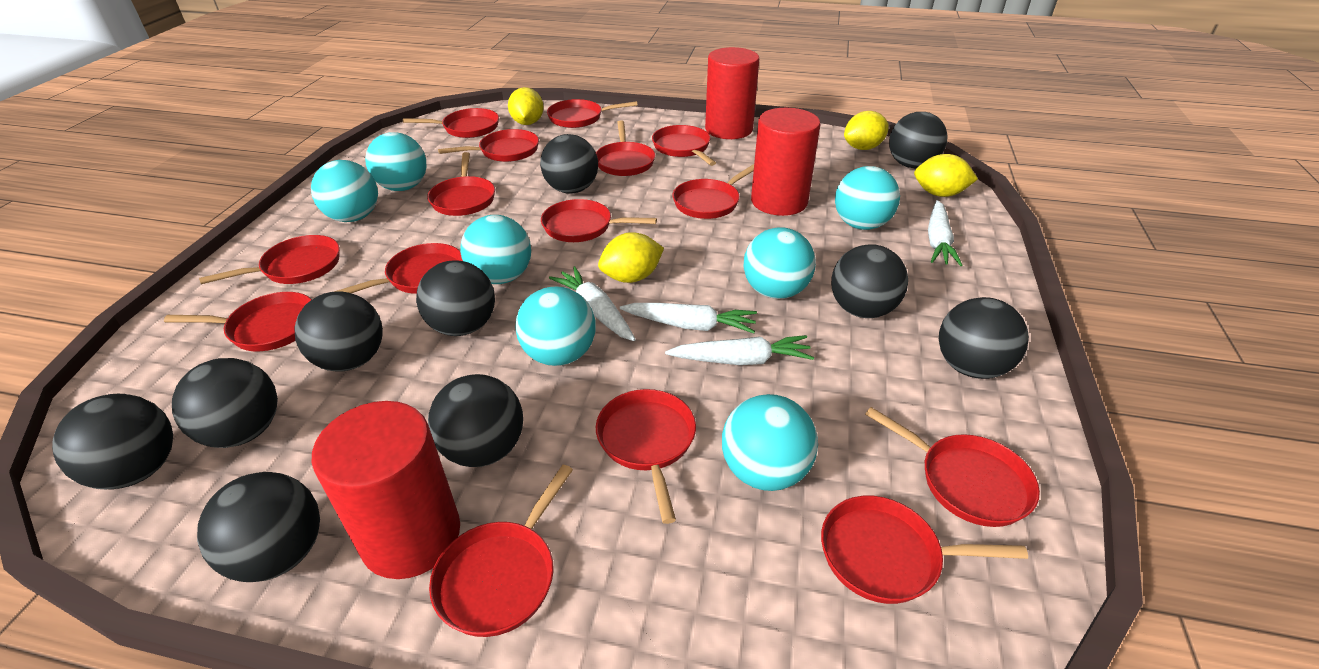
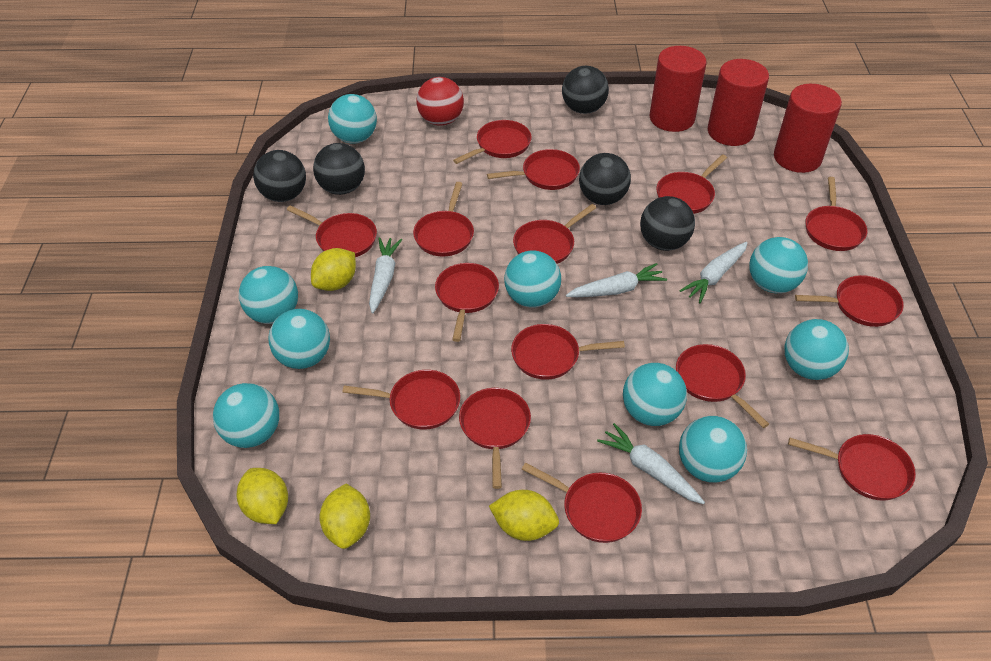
black ball: [52,394,173,489] [172,358,278,448] [197,472,320,582] [294,291,383,371] [416,261,495,336] [428,374,523,467] [540,134,598,193] [831,244,908,318] [889,112,947,168] [939,297,1029,379] = 10 -> [253,150,306,202] [313,143,365,195] [562,66,609,114] [579,153,631,205] [640,196,695,251] = 5
red ball: none = 0 -> [416,77,464,126] = 1
turquoise ball: [311,160,378,222] [365,132,426,191] [460,215,531,284] [515,286,596,366] [722,394,818,491] [743,227,816,299] [835,166,900,230] = 7 -> [213,383,279,448] [239,266,298,324] [268,309,330,369] [328,94,377,144] [504,250,561,308] [623,363,687,426] [679,416,747,483] [749,237,808,293] [785,319,849,380] = 9

